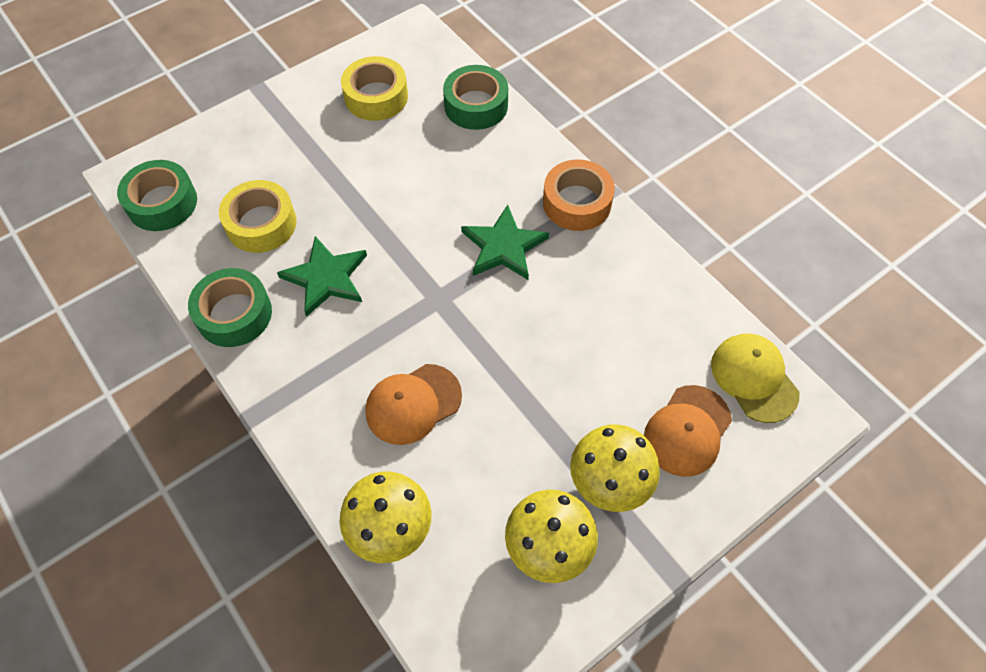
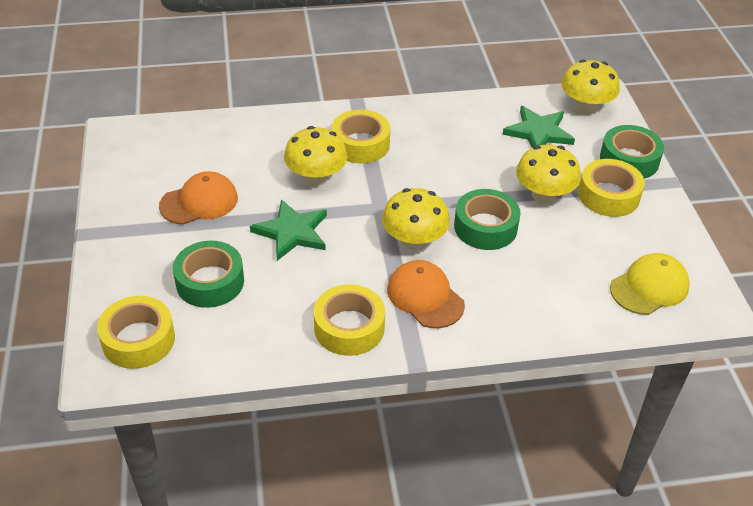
orange tape: [543,160,615,231] = 1 -> none = 0
yellow mushroom: [339,472,431,563] [505,490,598,583] [570,424,660,512] = 3 -> [284,126,348,186] [382,188,450,250] [516,145,581,204] [561,59,620,114] = 4
yellow tape: [219,180,297,253] [341,56,408,121] = 2 -> [97,296,175,369] [314,284,385,356] [331,109,390,163] [578,159,645,217] = 4

